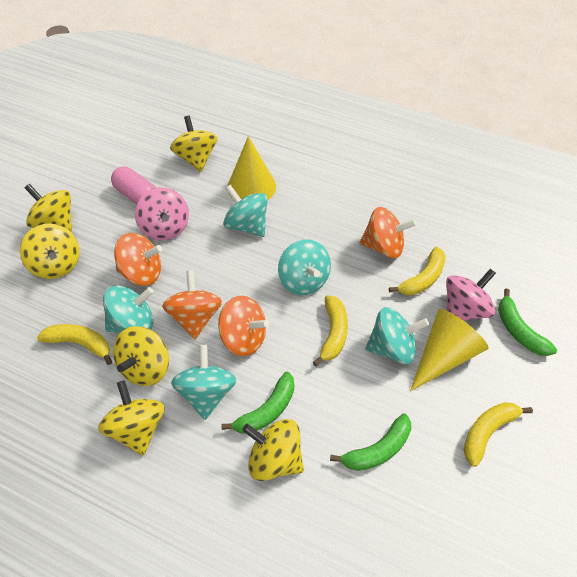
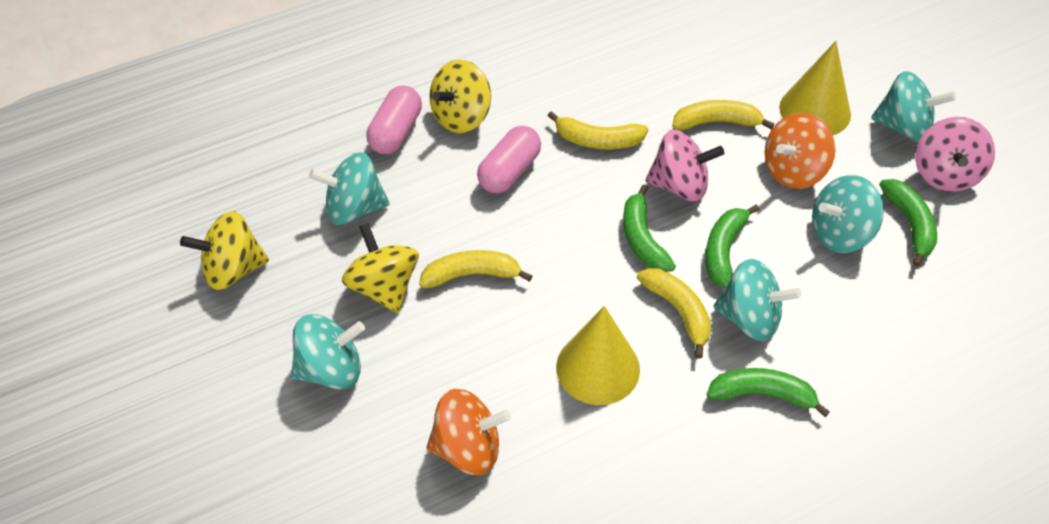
green banana: [221,372,294,434] [330,413,411,471] [498,289,557,356] = 3 -> [623,185,676,272] [705,204,759,288] [707,368,830,417] [879,179,937,267] = 4
orange spinning top: [114,233,162,286] [162,270,222,339] [218,296,269,356] [360,207,417,259] = 4 -> [426,389,511,475] [765,113,836,189] = 2
pink capsule: [111,167,156,204] = 1 -> [366,86,422,154] [477,126,541,193] = 2
yellow spinning top: [20,224,80,279] [24,184,72,233] [98,380,165,456] [113,326,169,386] [170,116,217,172] [242,419,304,481] = 6 -> [180,211,269,290] [342,223,419,313] [429,60,491,133] = 3

